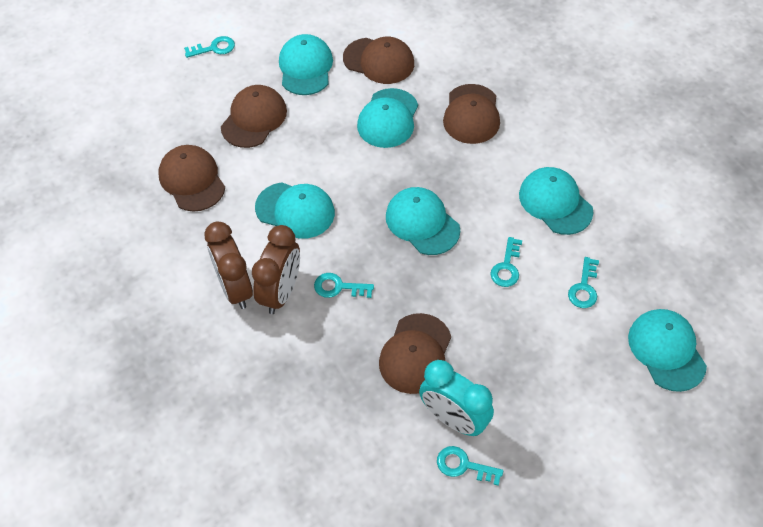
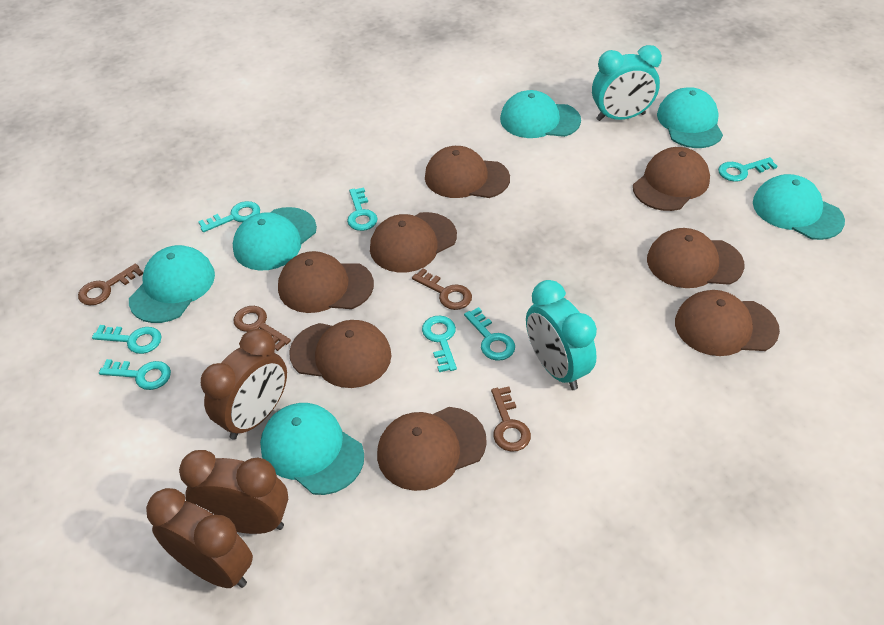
brown cap: [159,145,225,212] [221,85,287,148] [343,37,414,84] [379,313,451,394] [443,84,500,144] = 5 -> [278,251,374,313] [289,320,392,388] [370,212,457,272] [377,407,487,491] [425,146,510,198] [633,147,710,211] [647,228,745,288] [675,290,780,356] = 8
brown clock: [204,221,253,309] [252,225,300,314] = 2 -> [146,488,253,588] [179,450,288,534] [201,329,287,440] = 3
brown key: none = 0 -> [78,263,143,305] [233,306,291,351] [412,268,472,310] [491,386,531,452] = 4
turquoise clock: [419,360,494,436] = 1 -> [526,280,597,390] [592,45,662,121] = 2
turquoise key: [184,36,235,58] [314,273,374,298] [437,446,503,486] [490,237,522,287] [568,257,599,308] = 5 -> [92,325,161,354] [99,359,171,390] [198,201,260,232] [347,187,378,231] [422,316,457,372] [464,307,515,361] [718,157,778,182] = 7

